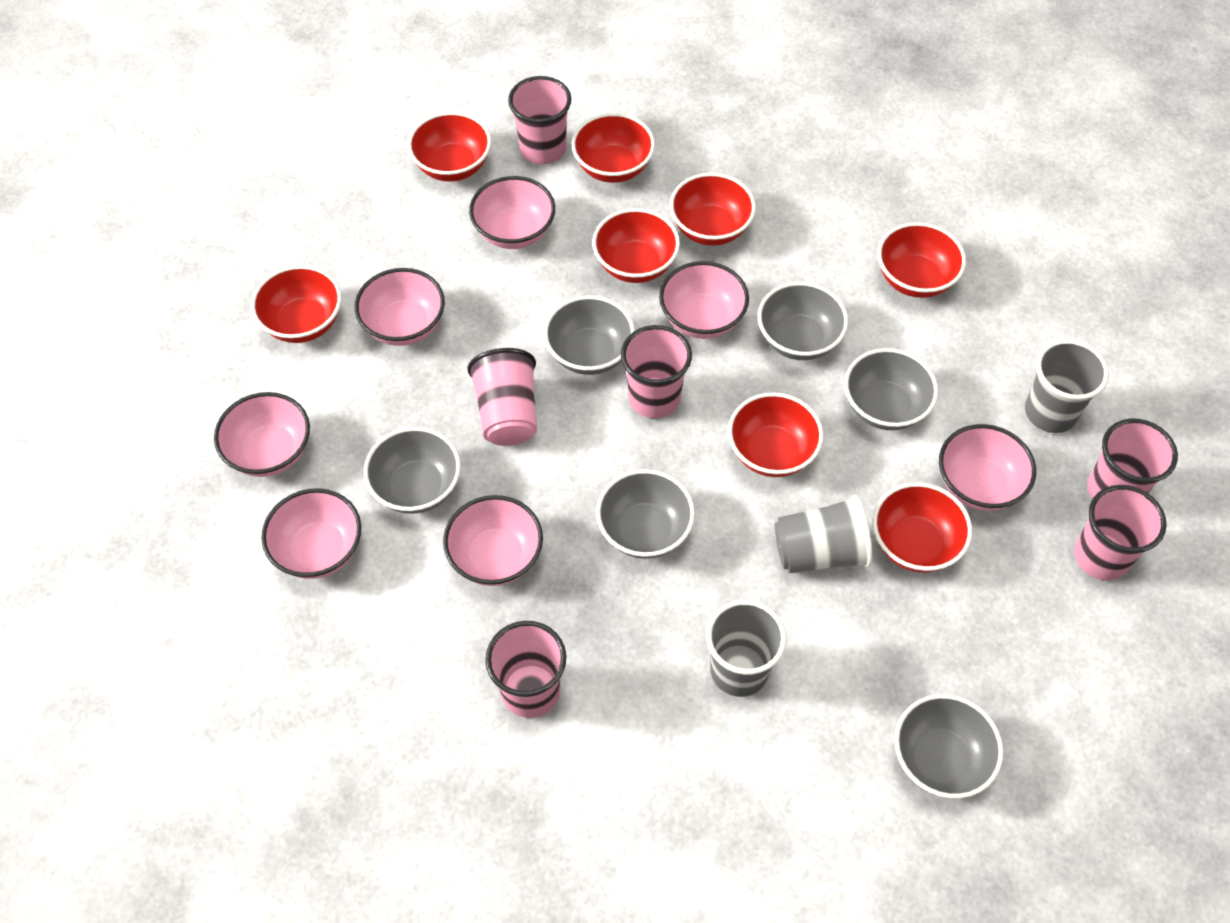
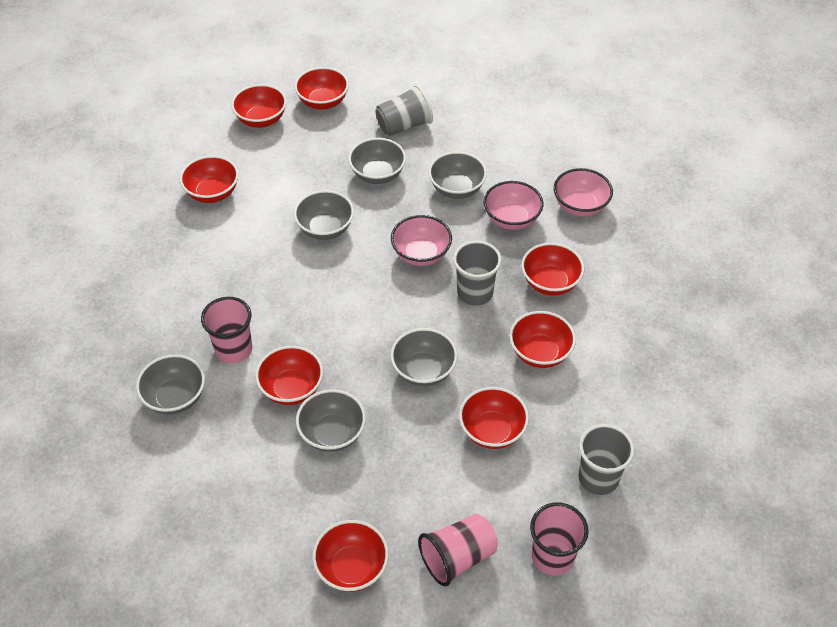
pink bowl: [214,392,310,477] [261,488,361,579] [355,268,445,346] [443,495,543,586] [469,176,555,249] [659,261,749,339] [939,424,1036,511] = 7 -> [391,215,452,266] [484,181,543,230] [554,168,613,217] = 3
pink cup: [467,348,537,446] [485,621,566,718] [508,76,572,164] [621,325,692,418] [1074,485,1167,580] [1087,419,1178,499] = 6 -> [201,297,252,364] [418,514,498,587] [530,502,589,576] = 3

